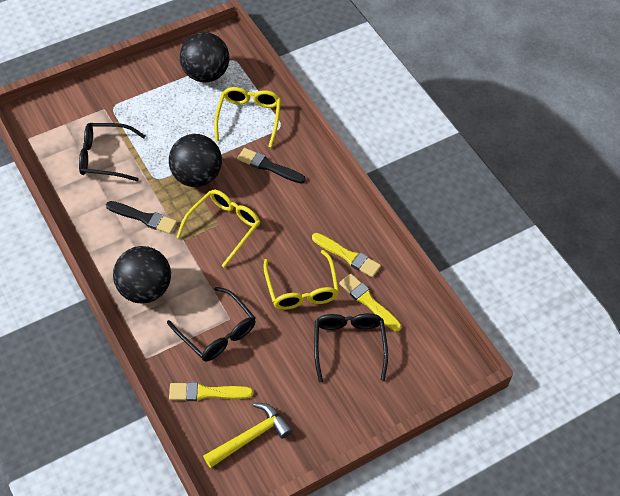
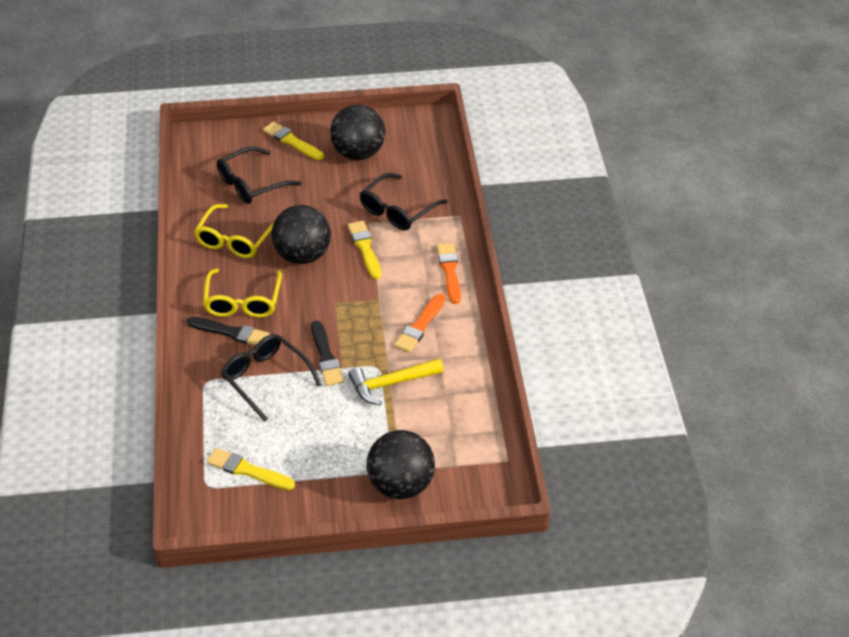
orange brush: none = 0 -> [394,293,446,353] [437,243,461,304] = 2
yellow glasses: [176,190,260,268] [214,87,281,148] [263,250,339,310] = 3 -> [194,204,274,258] [203,268,282,318] = 2

